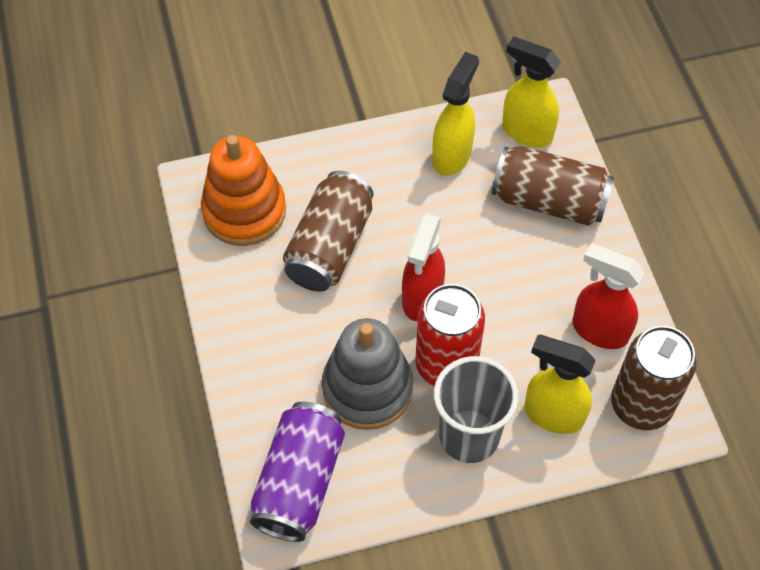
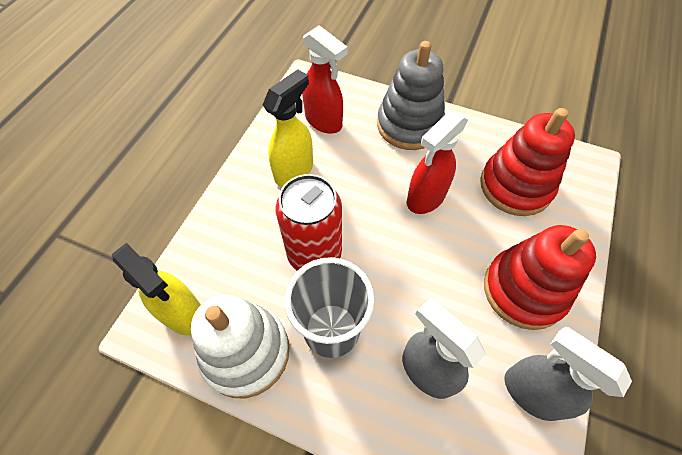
brown can: [283,171,373,292] [492,146,614,226] [611,326,697,430] = 3 -> none = 0
grey spray bottle: none = 0 -> [402,298,485,399] [505,327,632,421] = 2
orange stacking toy: [201,135,286,246] = 1 -> none = 0
purple can: [250,402,345,542] = 1 -> none = 0
red stacking toy: none = 0 -> [480,108,575,216] [484,225,596,330] = 2
white stacking toy: none = 0 -> [191,294,289,398] = 1
yellow spray bottle: [432,52,479,176] [502,36,561,147] [524,335,596,434] = 3 -> [112,243,201,336] [263,70,313,187] = 2

